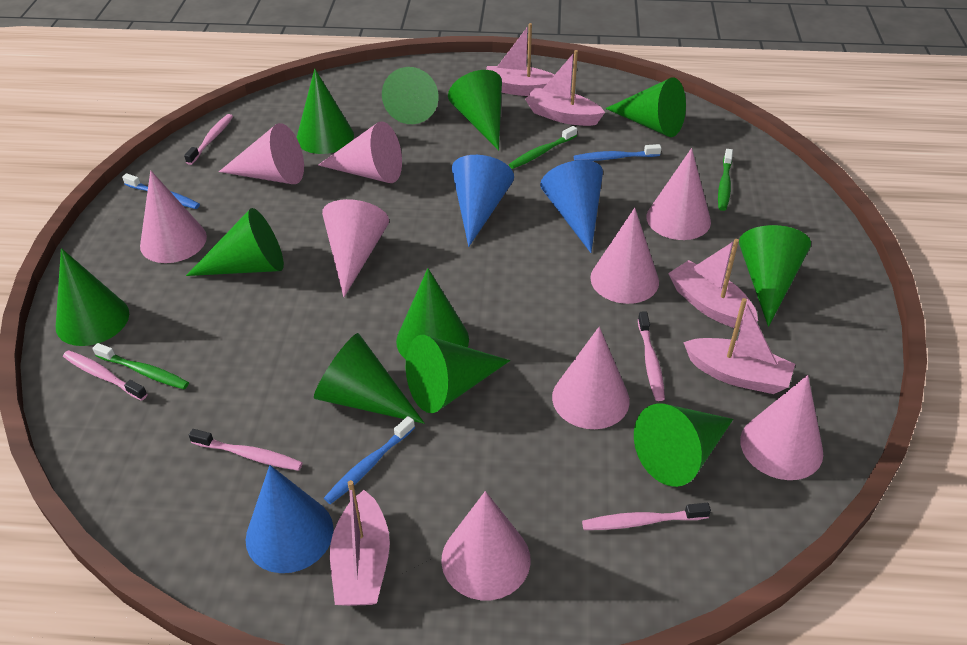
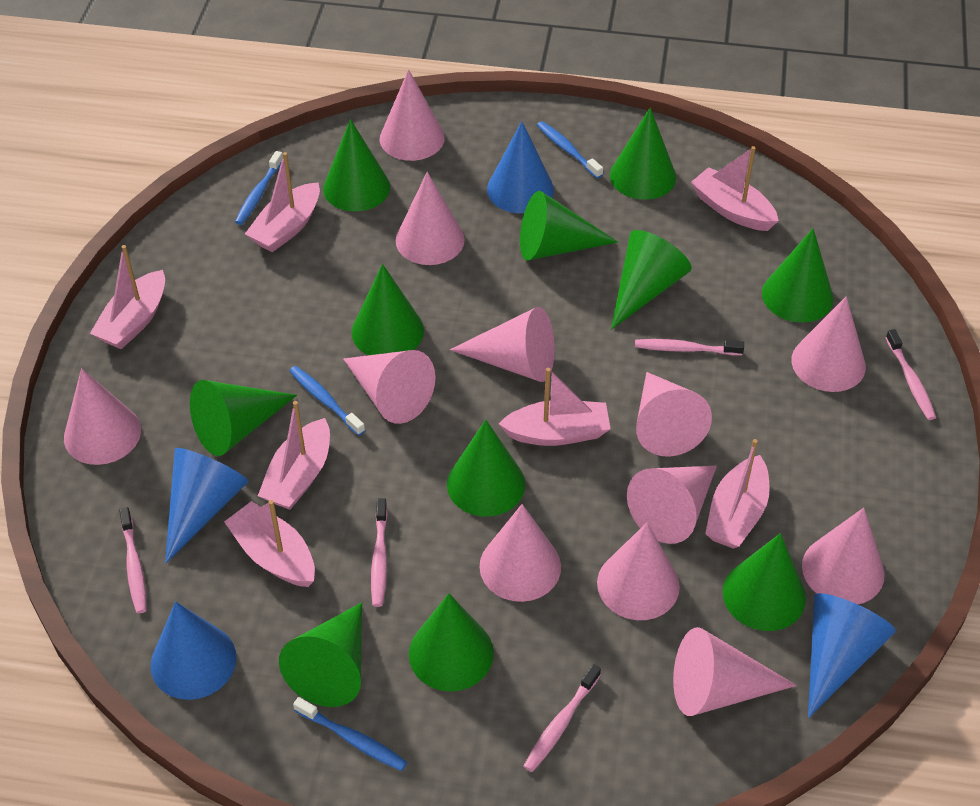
blue cone: [246,465,334,573] [452,155,514,247] [540,160,603,253] = 3 -> [151,601,237,700] [165,448,248,564] [487,121,554,213] [808,593,896,718] = 4
blue toothbrush: [122,173,200,209] [324,416,415,504] [574,144,661,161] = 3 -> [235,151,283,225] [289,366,365,436] [293,697,407,771] [537,121,603,179] = 4
green toothbrush: [93,343,189,389] [509,126,577,169] [718,149,733,211] = 3 -> none = 0
pink boat: [330,480,390,606] [486,23,555,96] [525,50,605,126] [668,239,758,329] [683,298,795,394] = 5 -> [90,245,165,349] [224,500,315,587] [245,152,320,252] [258,401,330,510] [499,368,611,446] [690,146,779,231] [705,439,770,549] = 7
pink cone: [140,170,207,263] [219,123,304,184] [318,121,402,183] [322,199,389,297] [441,491,531,600] [552,327,630,429] [590,208,659,304] [646,148,711,240] [740,375,823,480] = 9 -> [64,368,141,465] [343,350,435,424] [380,69,445,161] [396,172,465,265] [450,307,555,382] [479,504,561,602] [597,523,680,620] [627,466,717,544] [636,372,712,457] [673,627,797,716] [791,296,866,392] [802,508,885,604] = 12

